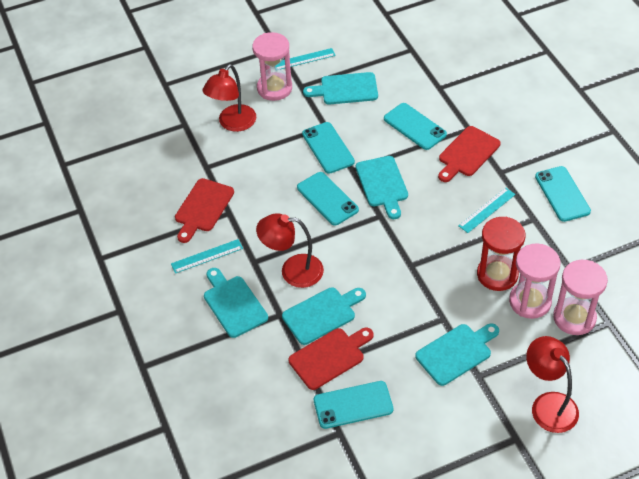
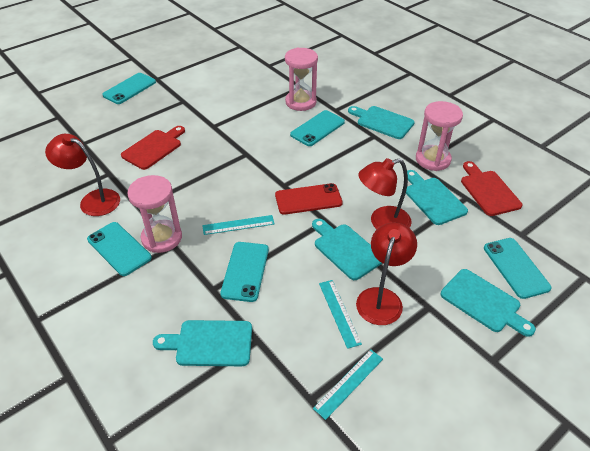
red cutting board: [175,178,234,243] [289,328,374,390] [438,126,501,182] = 3 -> [121,126,185,170] [461,161,522,216] = 2
red hourglass: [477,217,525,291] = 1 -> none = 0
red phone: none = 0 -> [275,183,343,215] = 1

